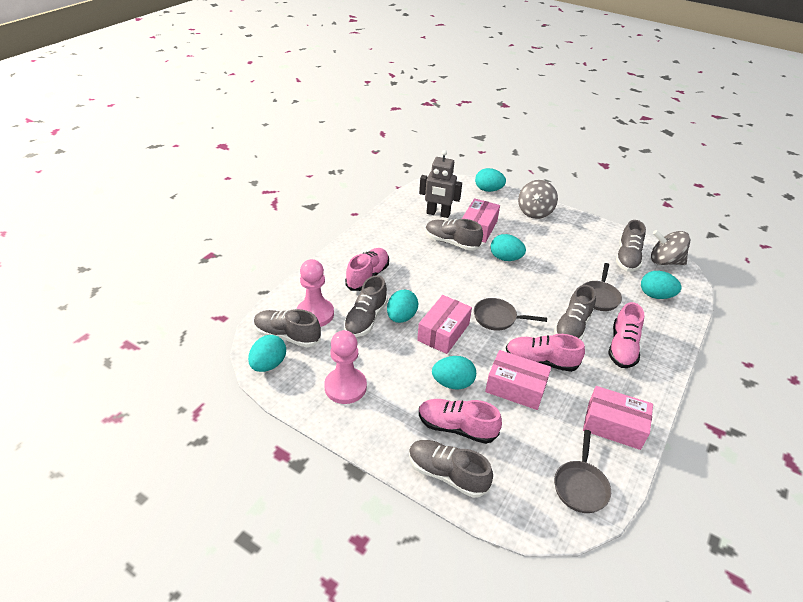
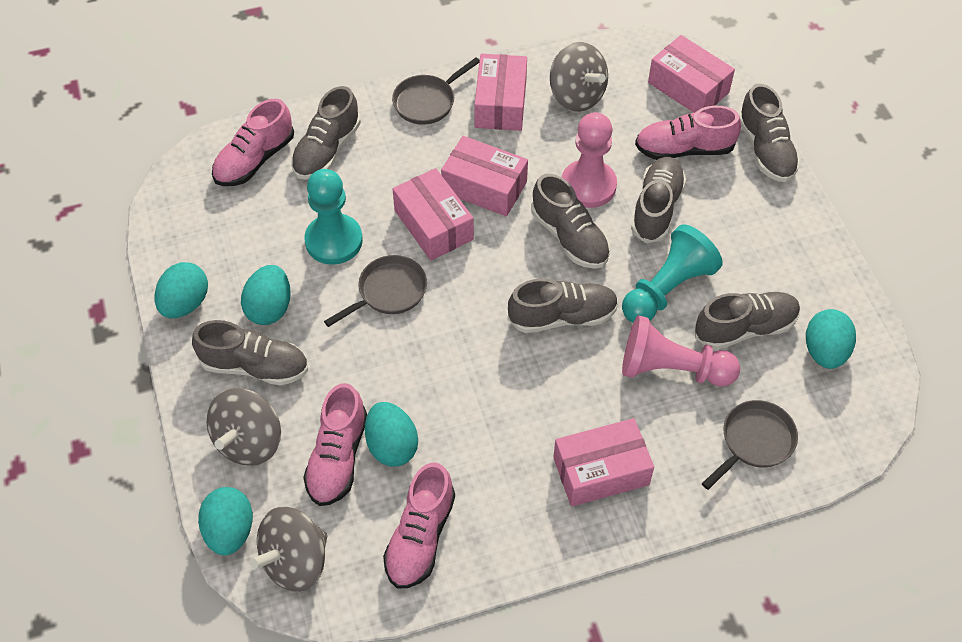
grey robot: [419,150,462,218] = 1 -> none = 0
grey shoe: [254,309,321,347] [344,275,388,337] [409,440,493,498] [425,219,483,251] [554,285,596,340] [616,220,646,271] = 6 -> [192,320,308,386] [291,86,361,180] [508,279,619,333] [531,174,610,269] [631,157,686,243] [695,292,800,350] [739,84,800,182] = 7
grey spinning top: [518,180,558,219] [651,230,690,265] = 2 -> [207,388,281,466] [250,507,328,592] [550,42,608,112] = 3
pink box: [417,295,472,354] [462,198,500,243] [485,350,551,410] [583,386,653,450] = 4 -> [393,168,474,260] [441,136,528,216] [474,54,527,131] [553,418,654,507] [648,35,735,113] = 5
turquoise egg: [248,335,286,372] [387,290,418,323] [432,356,476,390] [475,168,506,192] [491,234,526,261] [641,271,681,299] = 6 -> [155,262,208,318] [198,487,253,555] [241,265,291,325] [365,402,418,467] [806,309,856,369] = 5
turquoise pawn: none = 0 -> [304,169,363,265] [622,224,723,323] = 2

